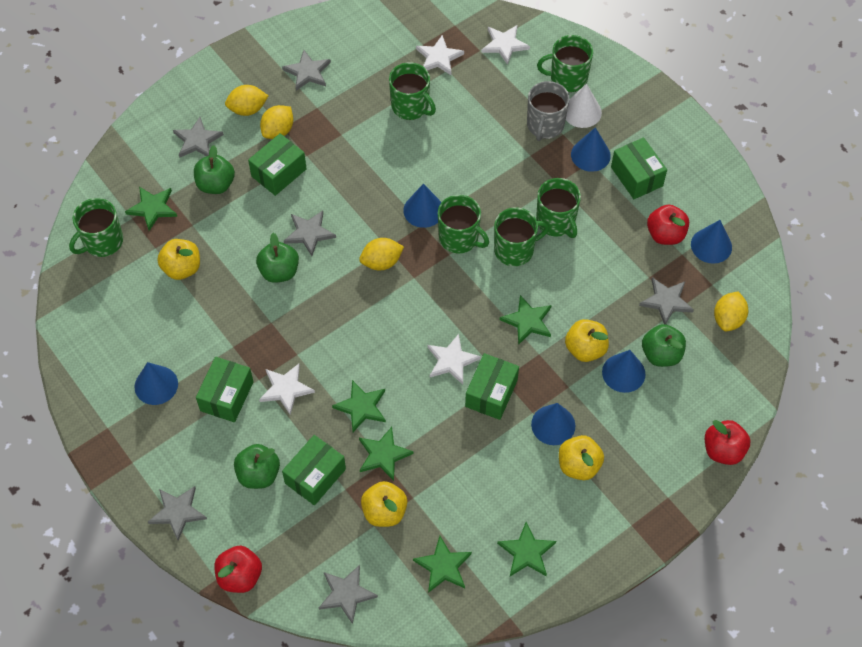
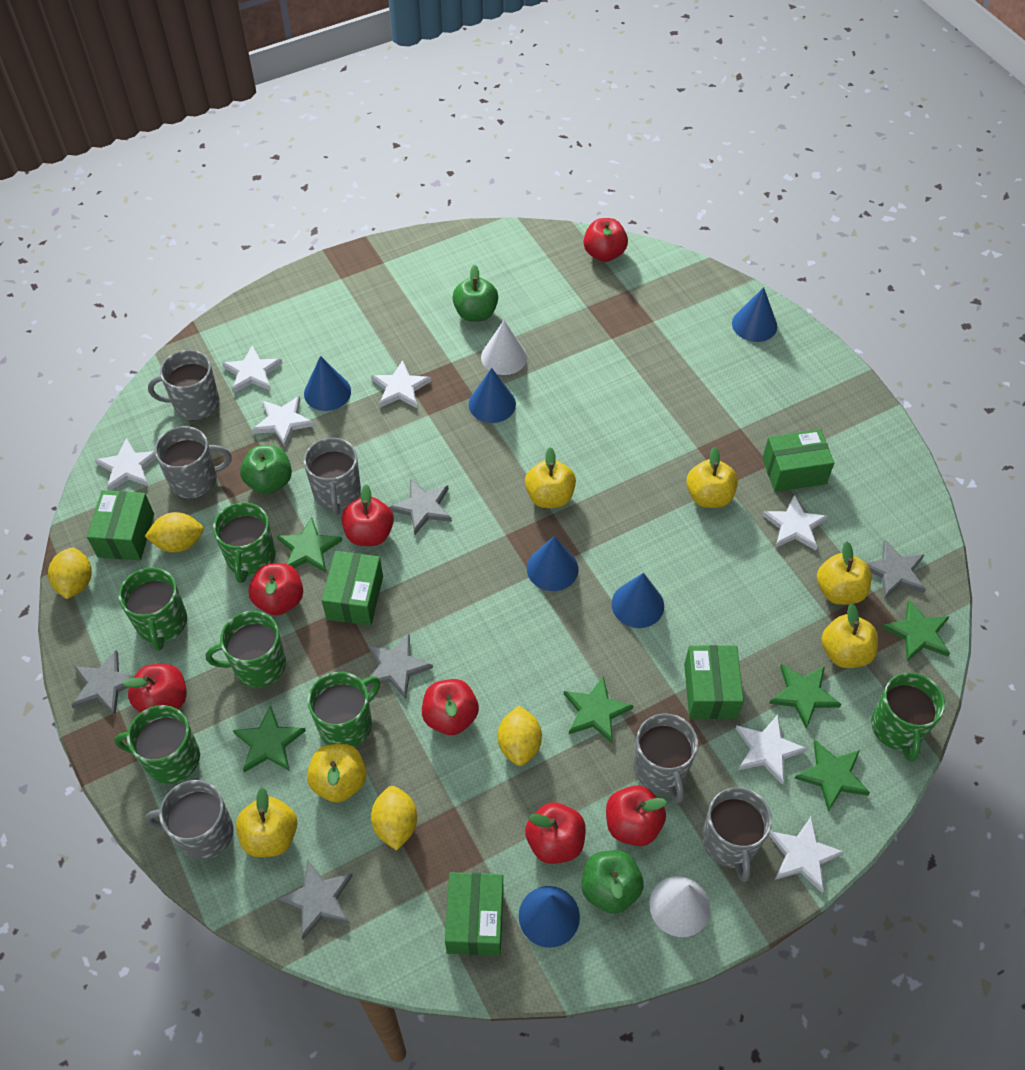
green apple: [194,145,235,194] [234,444,280,489] [256,233,299,283] [642,324,686,367] = 4 -> [240,445,292,494] [452,265,498,322] [582,850,644,914] = 3
grey mug: [527,81,570,141] = 1 -> [145,780,234,860] [148,350,220,420] [154,426,232,499] [304,438,361,515] [633,713,698,803] [702,787,772,882] = 6
grey star: [148,486,207,541] [173,117,224,158] [282,50,331,91] [284,211,336,256] [319,565,378,624] [639,277,694,325] = 6 -> [71,650,135,715] [276,860,353,939] [366,635,433,699] [389,479,452,535] [866,540,926,599] = 5
red apple: [214,546,262,593] [647,205,689,245] [705,420,750,465] = 3 -> [123,664,187,713] [249,563,303,616] [342,484,394,546] [422,679,479,735] [525,803,586,864] [584,218,628,262] [606,785,667,846] = 7
white cone: [566,83,602,128] = 1 -> [481,320,527,375] [649,876,711,937] = 2
white star: [259,364,315,415] [416,35,464,75] [427,334,481,384] [481,25,530,65] = 4 -> [95,438,156,491] [222,345,282,393] [252,396,314,447] [371,360,431,408] [736,715,807,785] [762,494,828,550] [769,817,845,893] = 7
yellow apple: [157,239,200,280] [361,481,407,527] [559,435,604,480] [565,319,609,362] = 4 -> [236,788,297,857] [307,744,367,802] [525,447,576,508] [686,447,738,508] [817,542,872,605] [822,603,878,668] = 6

